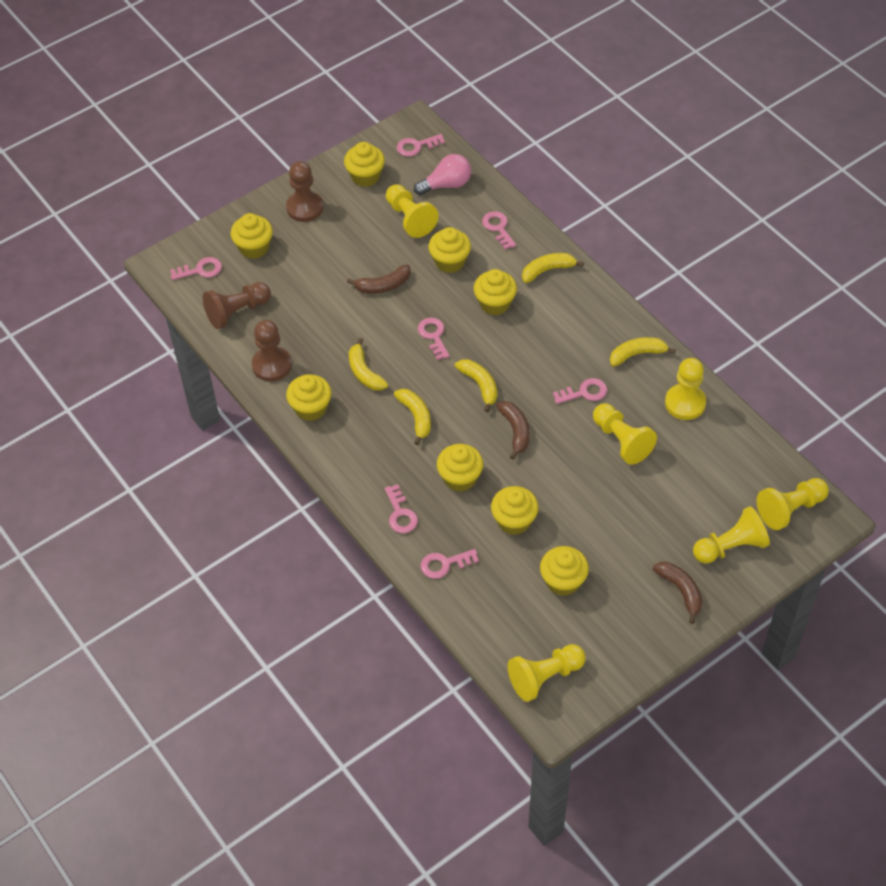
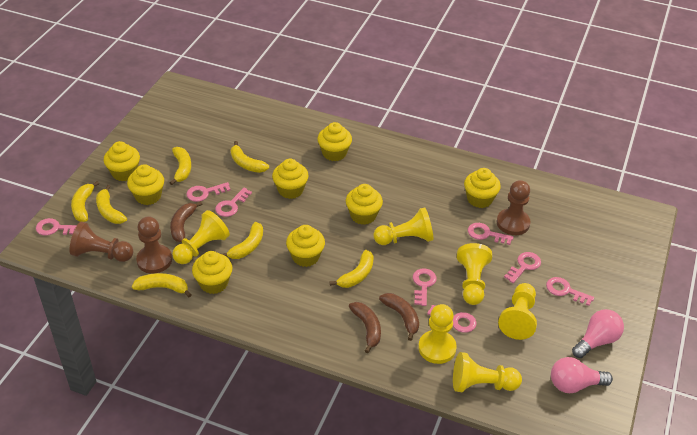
pink key: [170,257,222,280] [385,484,418,533] [397,134,445,157] [418,318,450,360] [420,549,479,579] [482,211,516,250] [553,378,607,404] = 7 -> [36,218,77,235] [186,182,231,202] [215,188,252,217] [413,268,437,306] [427,305,477,333] [468,223,513,245] [504,252,541,283] [546,277,594,306] = 8
pink light bulb: [414,154,471,195] = 1 -> [551,357,613,393] [572,309,624,358] = 2
yellow banana: [349,338,388,391] [394,389,431,445] [455,359,497,412] [522,253,584,283] [610,337,676,367] = 5 -> [71,181,99,222] [96,185,127,224] [132,273,192,297] [170,147,191,185] [222,222,263,259] [231,141,269,173] [330,250,374,288] = 7

